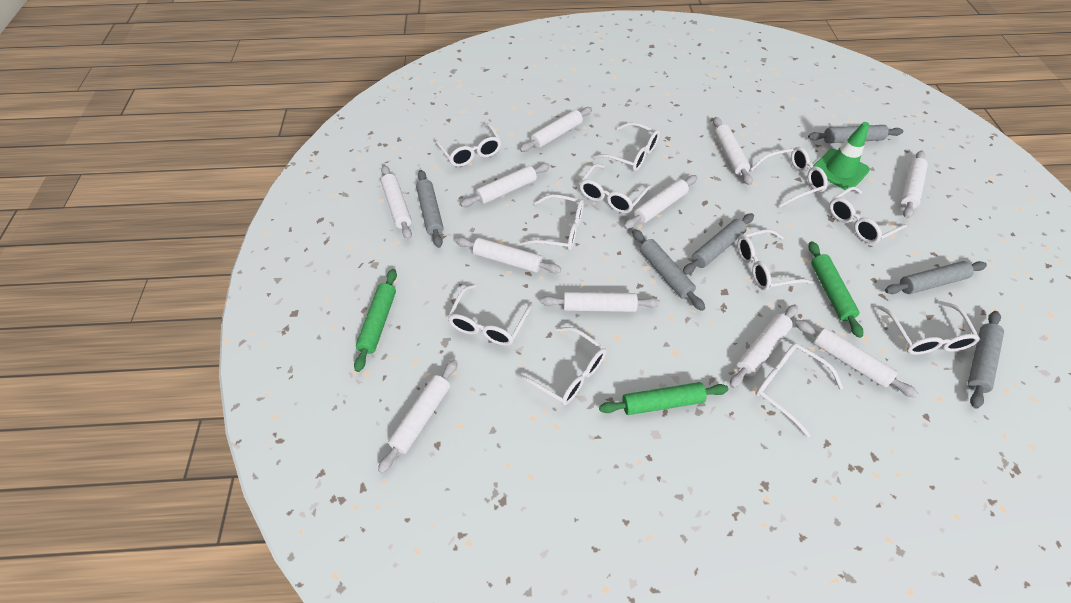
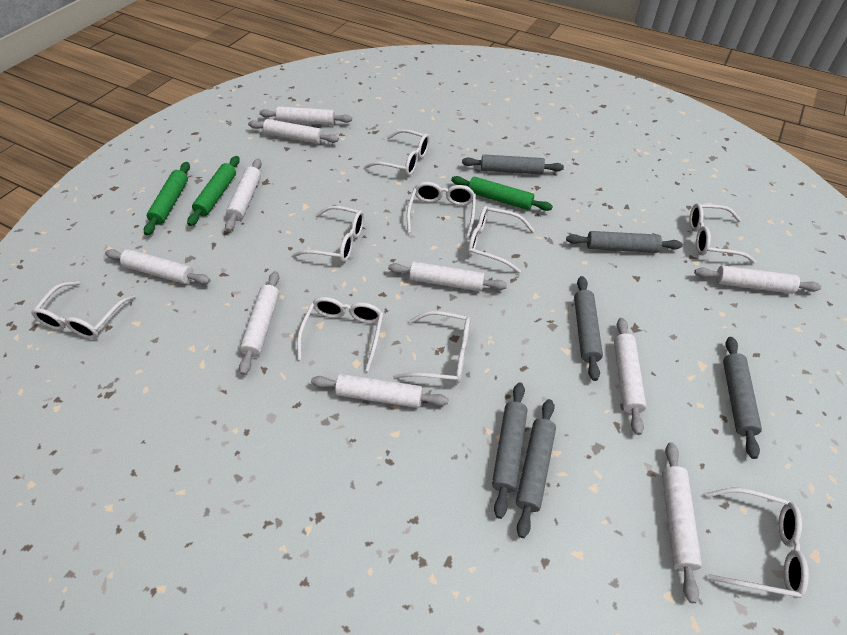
green traffic cone: [813,122,870,190] = 1 -> none = 0
white glasses: [435,123,501,167] [447,284,533,346] [516,327,606,405] [519,194,584,251] [579,164,652,213] [592,122,660,171] [737,229,813,290] [750,147,828,207] [755,343,843,437] [829,187,907,244] [879,301,980,355] = 11 -> [31,281,135,339] [293,206,364,262] [297,297,383,371] [364,129,430,176] [396,311,471,383] [407,182,476,239] [468,206,535,273] [690,203,756,263] [706,488,809,598] = 9
white rolling pin: [378,359,458,474] [381,165,412,240] [455,237,561,273] [460,163,550,207] [520,107,592,152] [541,292,660,312] [624,175,698,229] [713,117,753,185] [730,305,798,388] [795,320,918,398] [901,151,928,219] = 11 -> [105,249,211,284] [225,159,262,232] [239,271,279,375] [248,119,339,144] [259,106,352,126] [311,374,448,408] [388,262,507,291] [614,318,647,435] [662,442,702,603] [694,266,821,294] = 10

